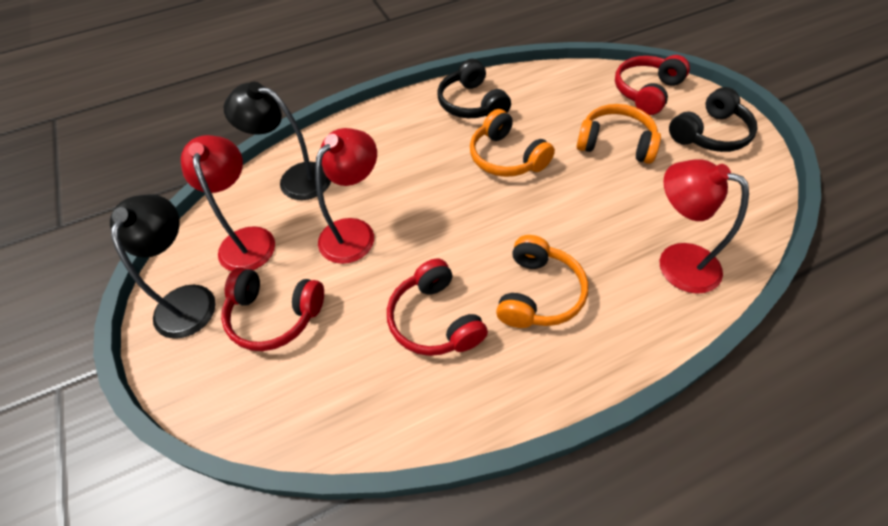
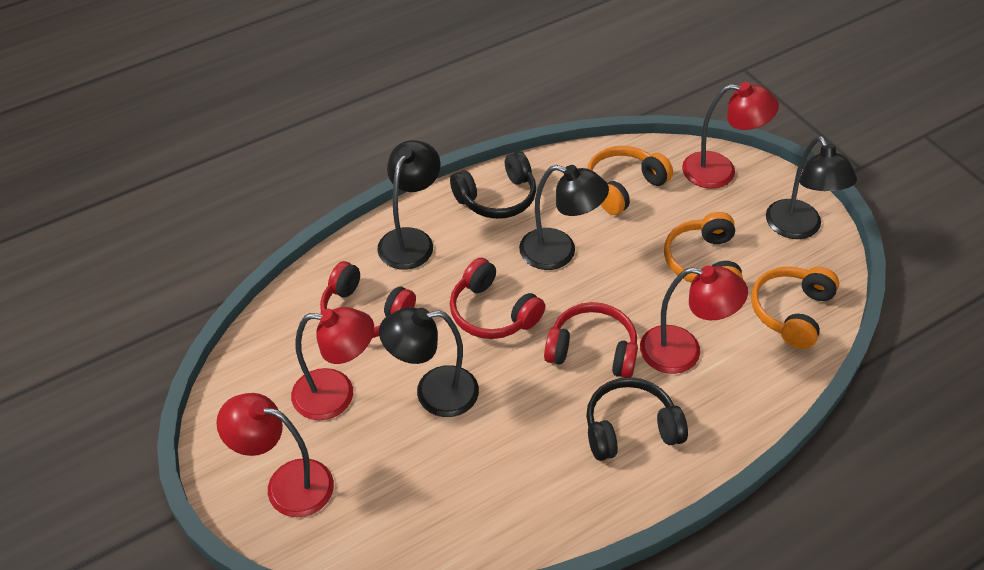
black lamp: [110,194,216,339] [224,82,331,200] = 2 -> [377,140,441,270] [379,307,479,417] [519,165,609,270] [766,136,857,239] = 4
red lamp: [181,135,275,271] [315,128,377,264] [660,159,749,294] = 3 -> [216,393,334,517] [291,307,374,420] [640,266,748,374] [682,82,779,189] = 4

